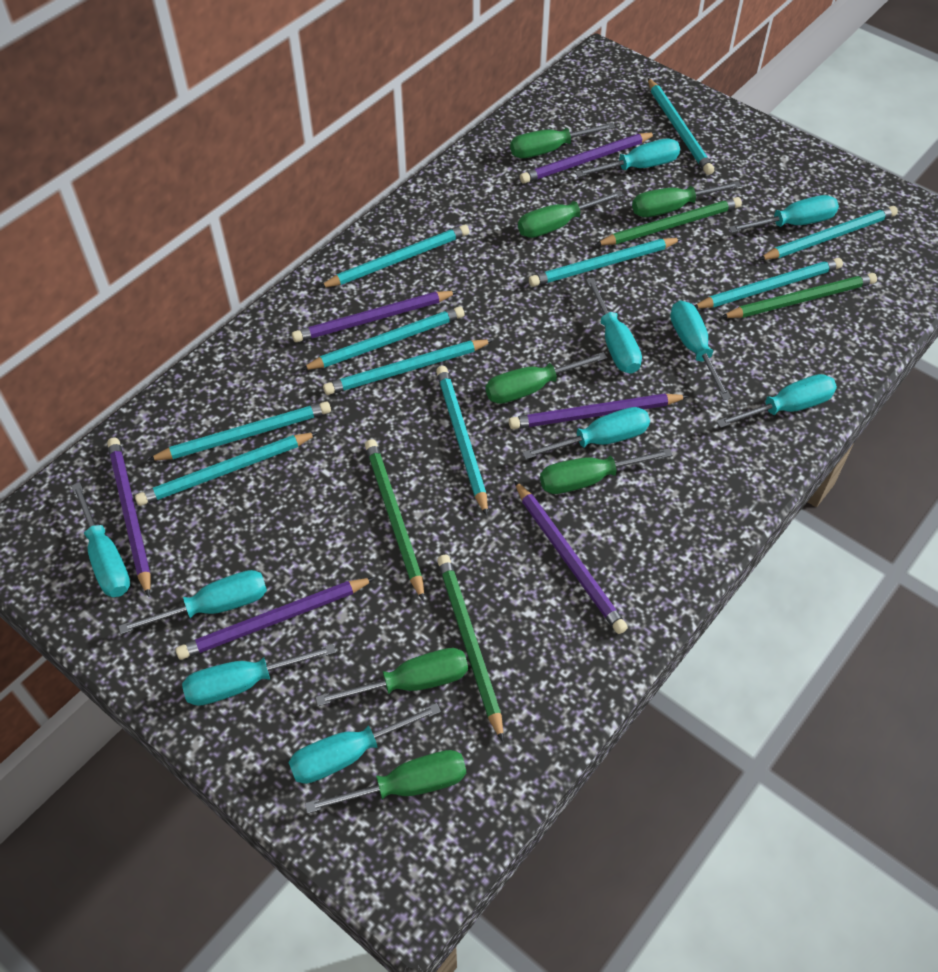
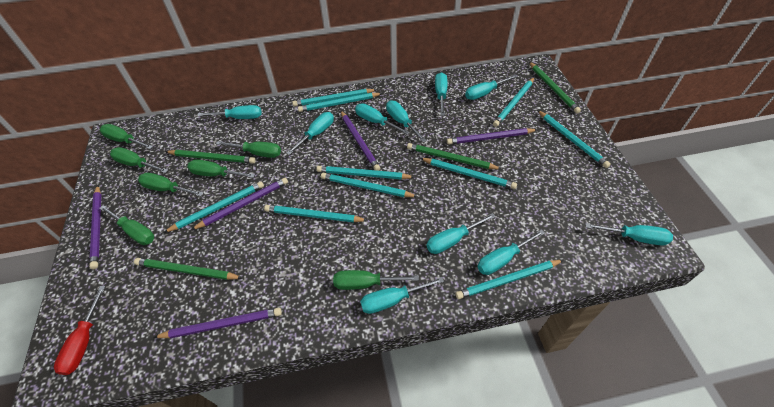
purple pencil: [107,437,151,597] [175,578,375,660] [292,291,458,342] [509,394,689,429] [514,480,628,634] [520,132,656,184] = 6 -> [89,185,101,269] [153,308,282,338] [191,178,288,230] [341,111,380,171] [447,128,537,145] = 5
red screwdriver: none = 0 -> [54,286,106,375] = 1

